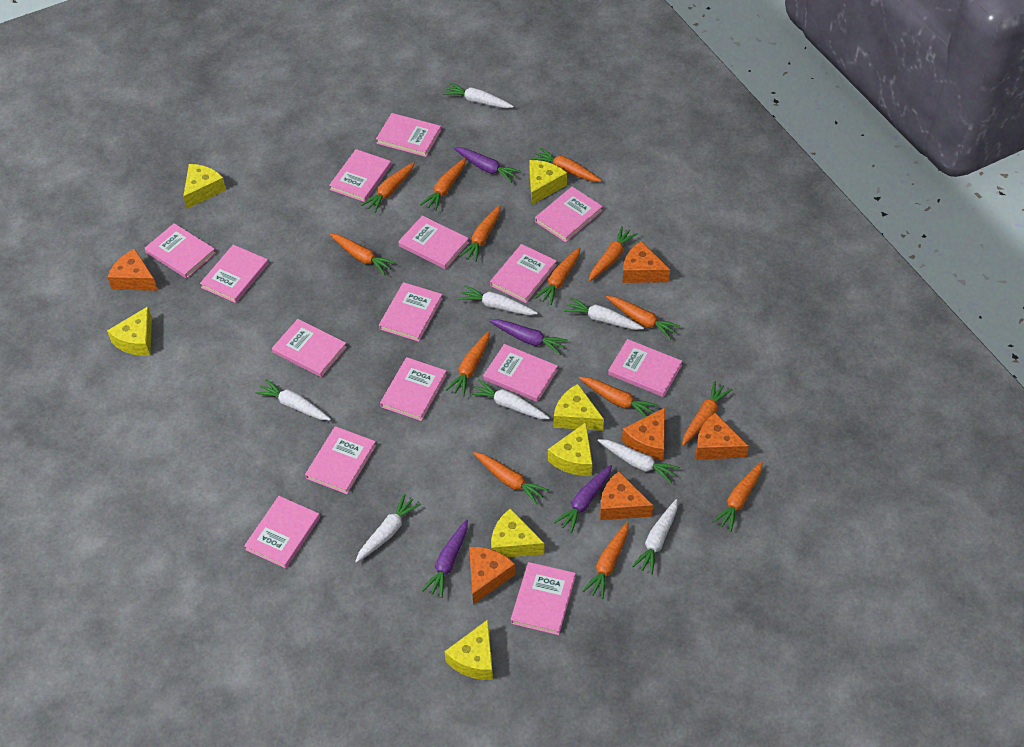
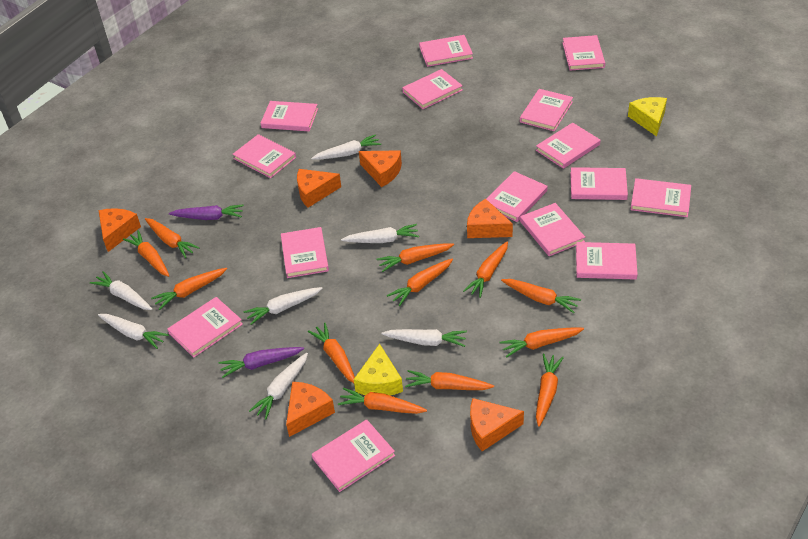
orange carrot: [329,234,396,275] [361,162,415,213] [420,158,466,211] [446,331,490,397] [459,205,501,262] [473,452,549,505] [532,147,602,182] [534,247,580,305] [579,377,658,417] [583,522,629,599] [589,226,638,282] [606,296,680,339] [682,381,732,446] [712,462,763,532] = 14 -> [123,230,169,277] [145,218,200,258] [151,268,227,310] [308,323,355,383] [338,388,427,414] [376,243,454,272] [387,258,453,306] [405,370,494,390] [463,241,508,298] [500,327,584,357] [501,279,581,313] [536,354,564,427] = 12
purple carrot: [422,519,468,598] [454,147,521,183] [489,319,568,354] [554,465,612,533] = 4 -> [169,205,244,220] [219,347,304,378] = 2
white carrot: [255,379,331,421] [355,494,421,563] [443,83,514,108] [458,285,538,315] [470,380,550,419] [564,298,644,330] [598,439,680,483] [632,499,677,575] = 8 -> [90,271,152,310] [98,314,169,349] [244,287,323,325] [249,353,308,419] [311,134,381,160] [341,224,419,243] [382,329,467,347] = 7
yellow cheese: [107,306,152,356] [183,164,226,209] [444,620,493,680] [491,508,544,557] [529,160,567,205] [548,422,593,476] [554,384,604,431] = 7 -> [354,344,403,395] [628,97,667,137] = 2

